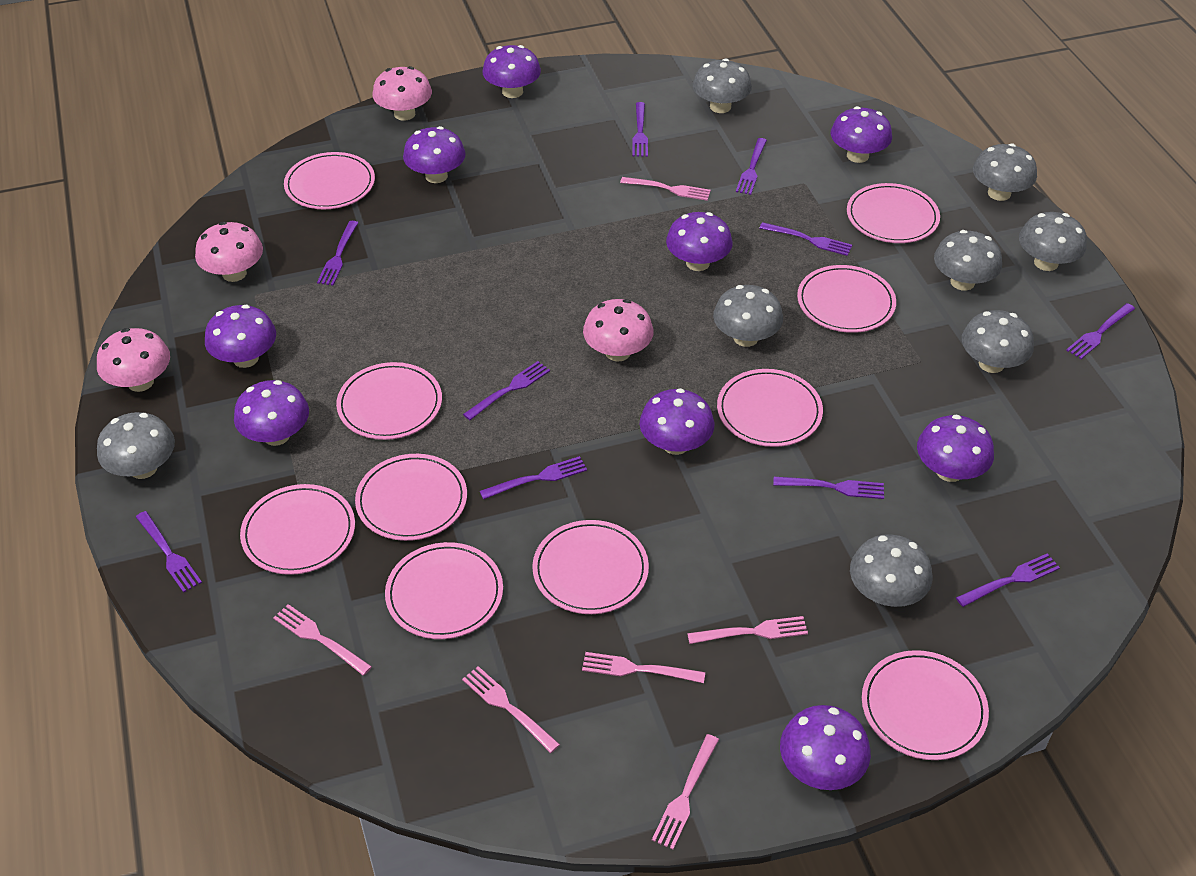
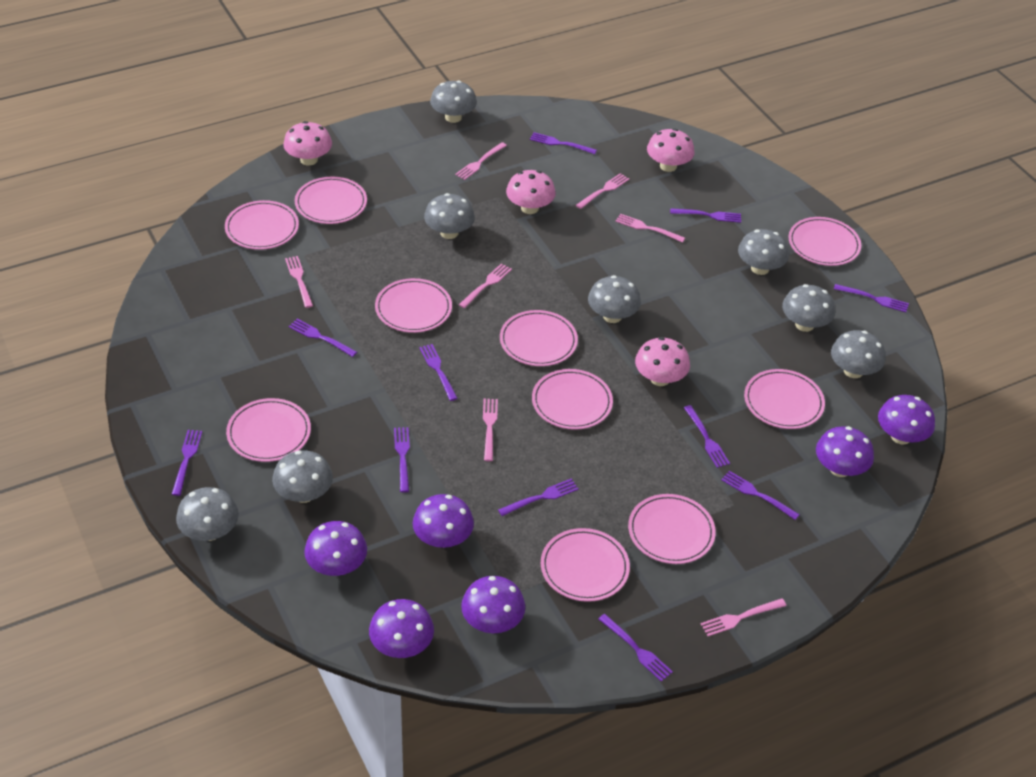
pink fork: [273,604,372,676] [462,666,560,753] [582,652,705,683] [620,177,711,201] [652,734,719,849] [687,616,808,644] = 6 -> [285,256,313,308] [455,142,507,180] [459,263,512,308] [483,399,498,461] [576,173,629,209] [615,214,685,243] [701,598,786,636] = 7
purple fork: [136,511,202,593] [317,221,358,285] [463,361,550,420] [480,456,587,500] [632,102,648,157] [736,138,767,195] [759,222,852,256] [773,477,884,499] [956,553,1060,607] [1066,303,1135,359] = 10 -> [172,430,202,496] [289,319,357,357] [394,427,410,492] [419,344,458,401] [498,479,579,516] [530,132,597,154] [598,614,673,682] [670,208,741,223] [684,405,730,468] [721,471,800,520] [834,284,909,312] = 11
purple mushroom: [205,305,276,368] [234,380,309,446] [403,126,466,183] [482,45,541,98] [640,388,714,455] [666,212,733,271] [780,705,871,790] [831,106,892,163] [917,415,994,482] = 9 -> [304,521,367,576] [369,599,434,658] [412,494,474,548] [461,576,525,633] [816,426,874,477] [878,395,935,445] = 6

